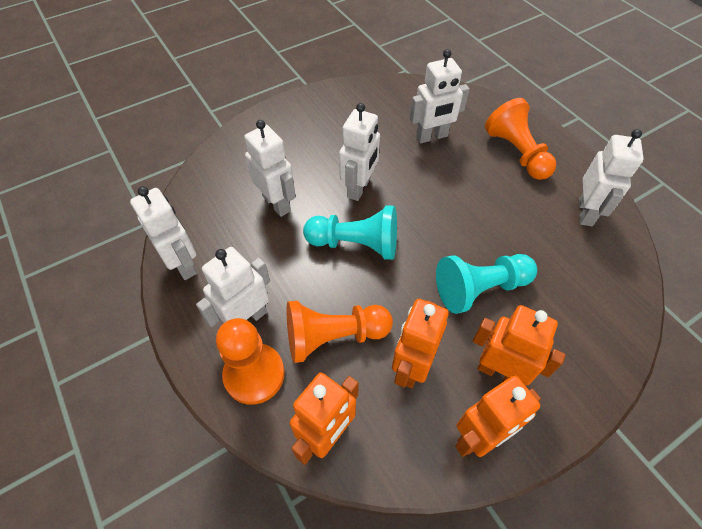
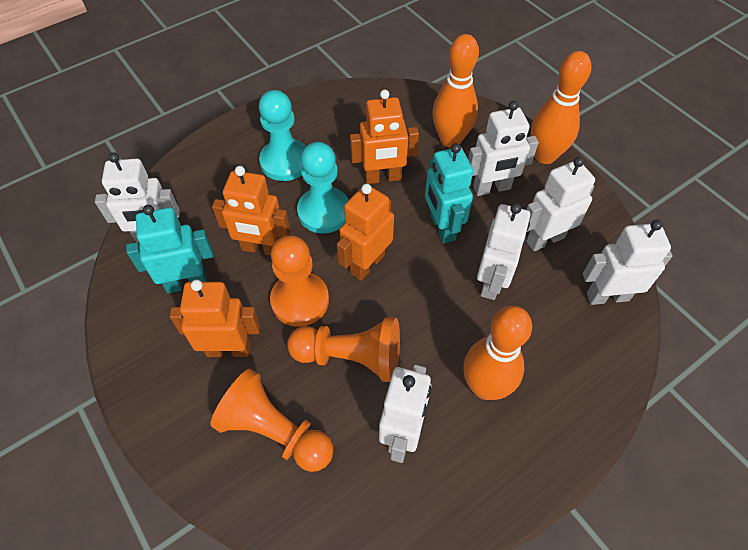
orange bowling pin: none = 0 -> [432,34,479,148] [463,306,532,400] [531,51,591,164] = 3
turquoise robot: none = 0 -> [126,205,213,293] [425,143,473,243] = 2

